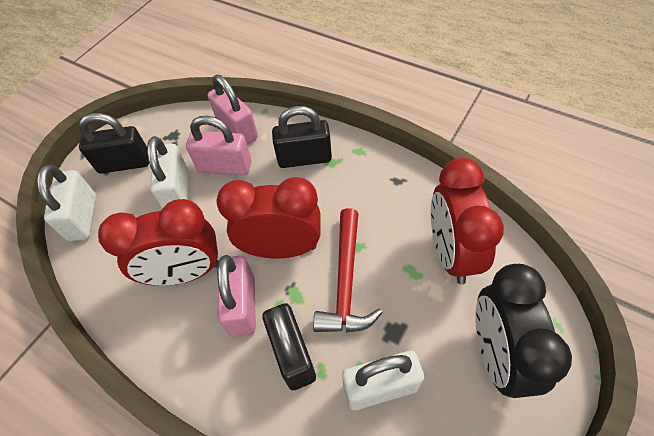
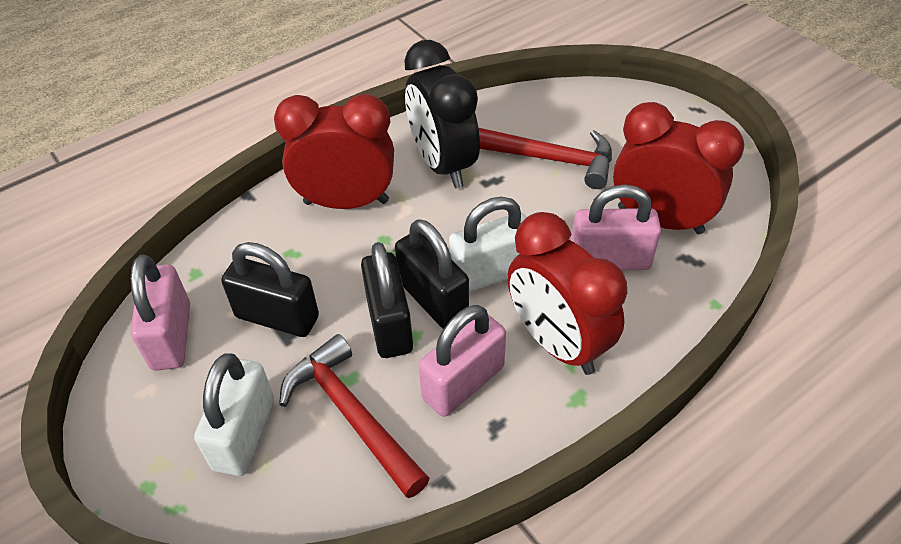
red hammer: [313,208,383,333] = 1 -> [279,334,430,498] [479,128,612,189] = 2
white padlock: [37,165,96,241] [147,136,188,209] [342,351,424,410] = 3 -> [194,353,274,476] [449,197,527,292] = 2

